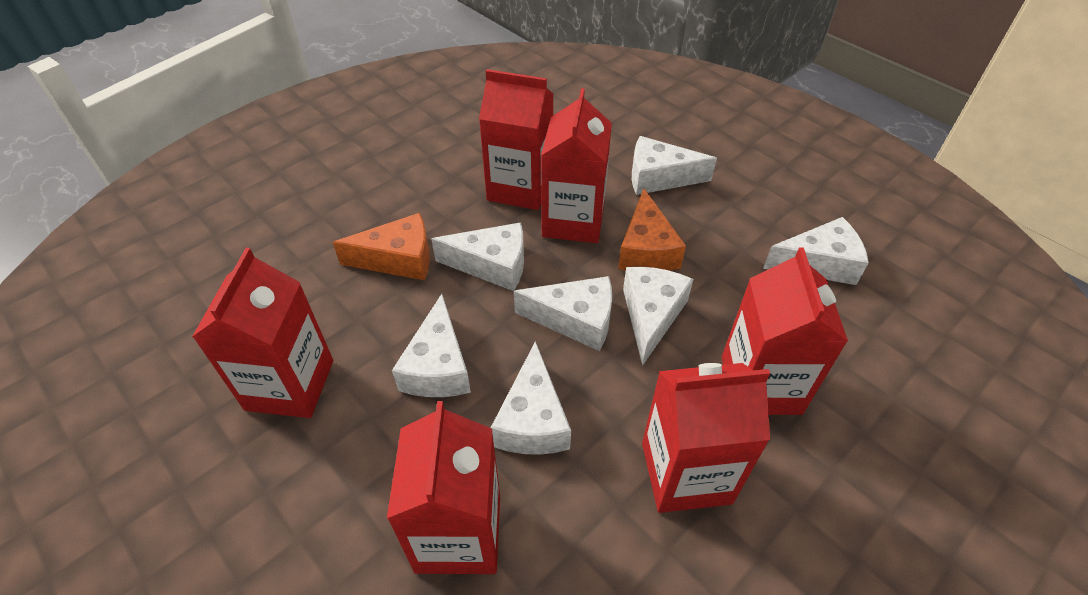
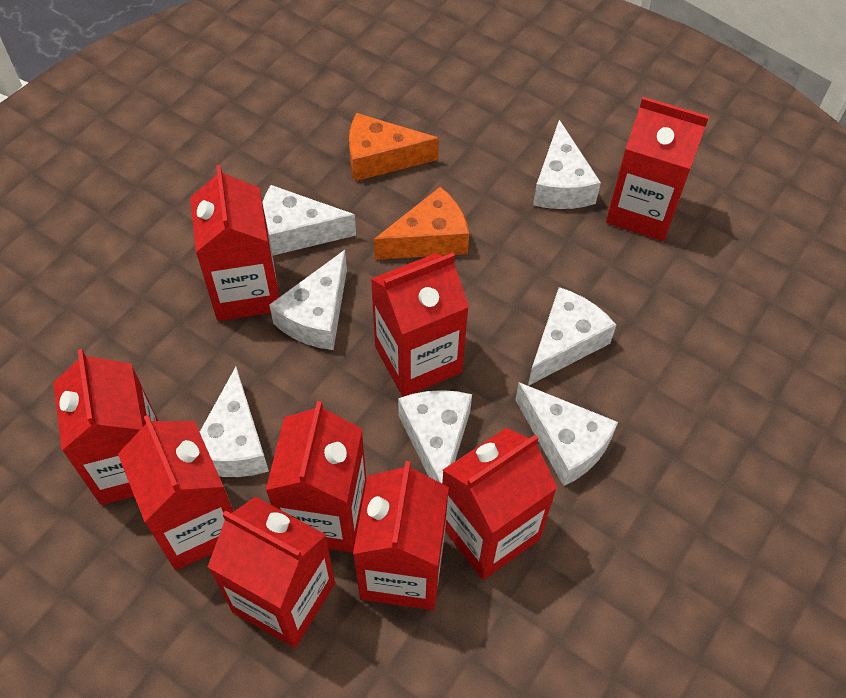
red carton: [192,248,333,418] [387,401,500,574] [479,69,554,210] [541,88,612,243] [642,363,770,513] [722,247,848,415] = 6 -> [53,349,158,505] [118,415,234,570] [190,165,279,321] [208,497,335,648] [266,401,366,552] [353,461,449,610] [371,253,469,397] [442,427,557,580] [606,97,709,241] = 9

